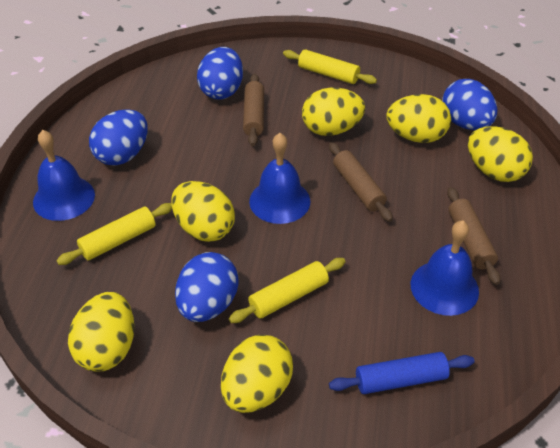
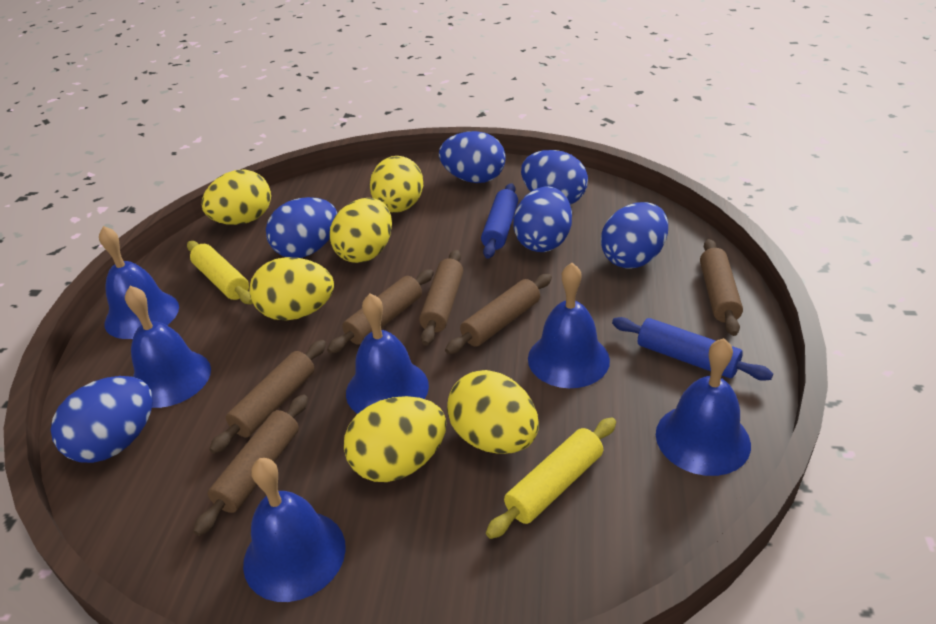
blue bell: [33,130,95,221] [249,133,310,224] [411,220,479,316] = 3 -> [99,226,179,339] [125,286,211,408] [243,458,346,602] [346,293,429,414] [528,263,610,388] [656,338,751,476] = 6
blue egg: [89,109,148,166] [175,252,238,322] [197,47,243,99] [442,79,498,130] = 4 -> [51,376,153,463] [266,197,337,258] [439,131,506,183] [513,186,572,252] [521,150,588,205] [601,202,668,269] = 6
blue rolling pin: [329,352,475,394] = 1 -> [481,183,518,259] [612,317,773,381] = 2
brown rolling pin: [243,74,264,146] [329,142,393,222] [447,187,501,285] = 3 -> [193,395,308,536] [209,340,326,454] [327,269,434,354] [419,250,463,346] [445,274,552,354] [700,239,743,336] = 6
yellow rolling pin: [56,203,172,265] [229,258,346,323] [283,49,377,84] = 3 -> [187,241,253,304] [486,418,616,539] = 2

